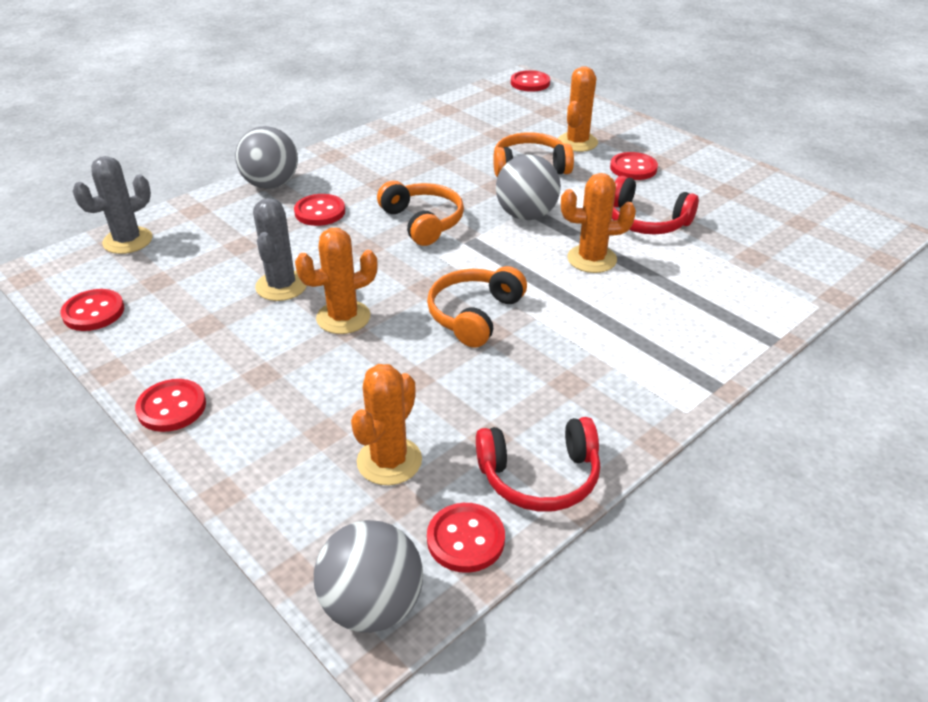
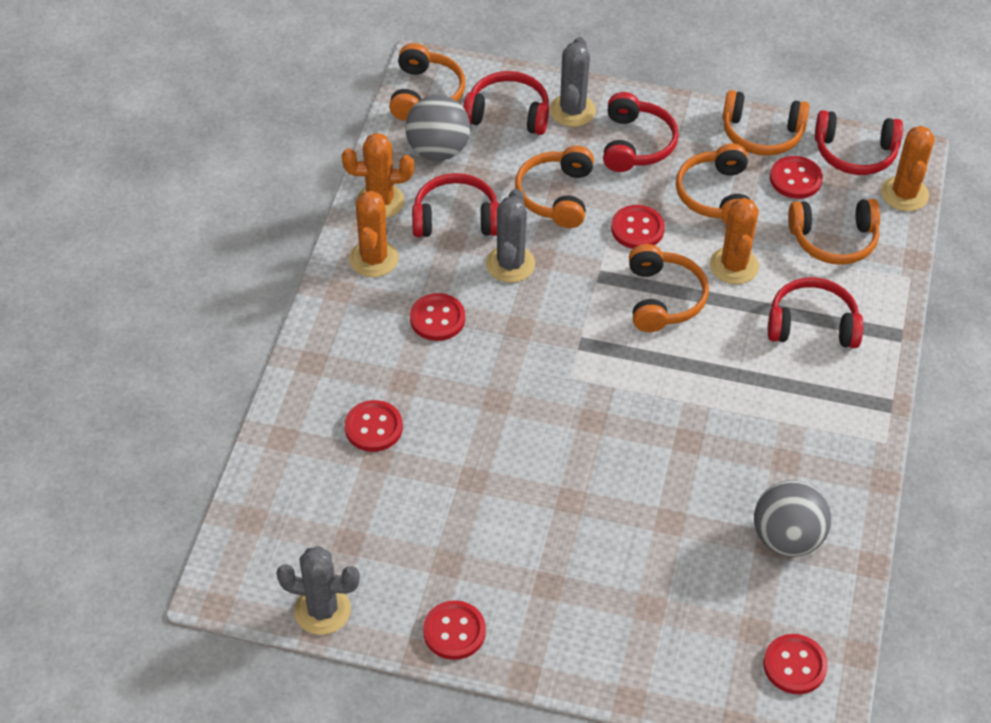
grey ball: [235,126,298,189] [314,520,423,633] [496,154,561,220] = 3 -> [405,95,470,161] [754,480,831,557] = 2
grey cactus: [72,156,152,254] [253,198,307,301] = 2 -> [276,546,360,635] [486,189,535,283] [550,37,596,127] = 3
orange headphones: [377,181,464,246] [427,266,527,348] [493,132,574,177] = 3 -> [389,43,465,121] [515,146,594,228] [629,244,709,332] [676,143,751,224] [723,90,810,156] [788,199,880,265] = 6
red headphones: [476,417,600,512] [612,176,699,234] = 2 -> [412,173,499,237] [463,71,549,135] [603,92,679,172] [768,277,863,348] [815,110,903,175] = 5

